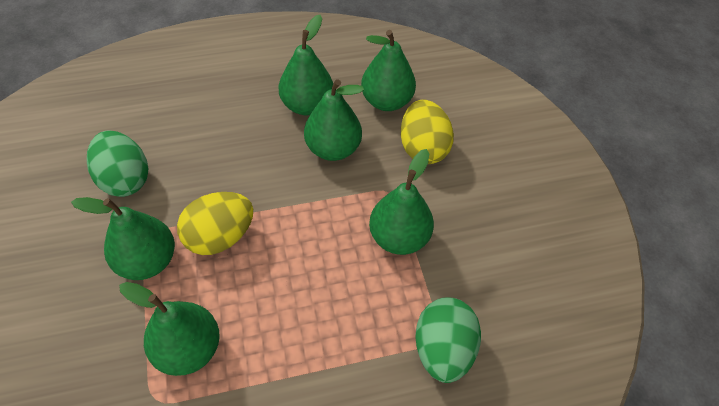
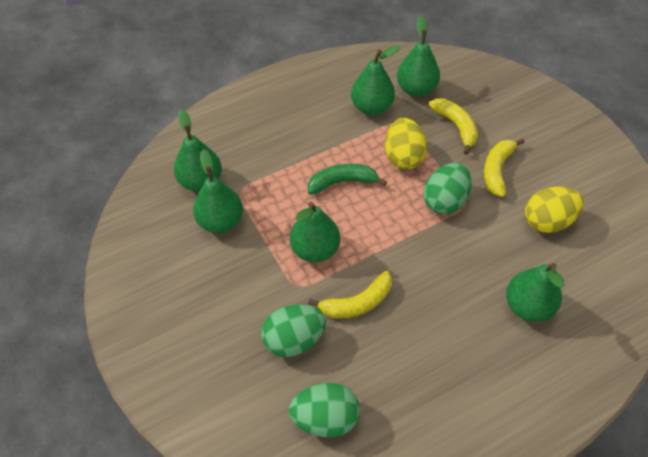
green banana: none = 0 -> [308,164,387,195] = 1
green egg: [87,130,148,197] [415,297,481,383] = 2 -> [261,304,326,357] [289,383,360,437] [423,163,471,214] = 3
yellow banana: none = 0 -> [308,271,392,318] [429,98,478,155] [484,138,525,197] = 3

